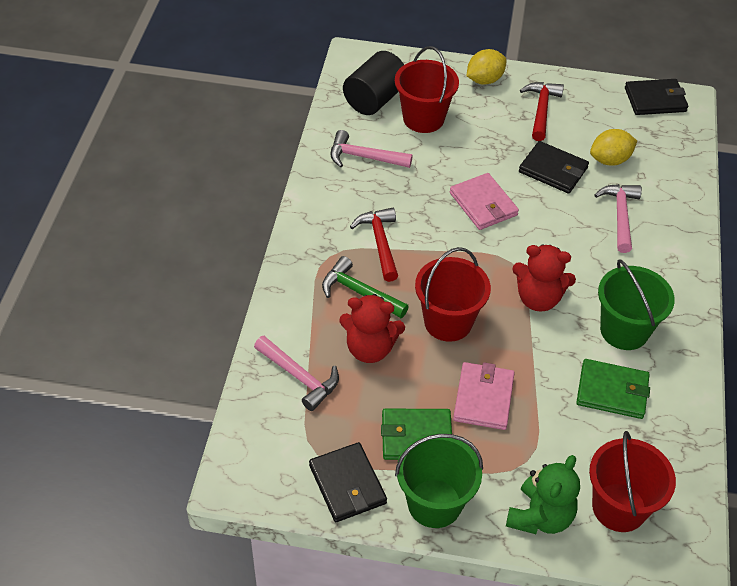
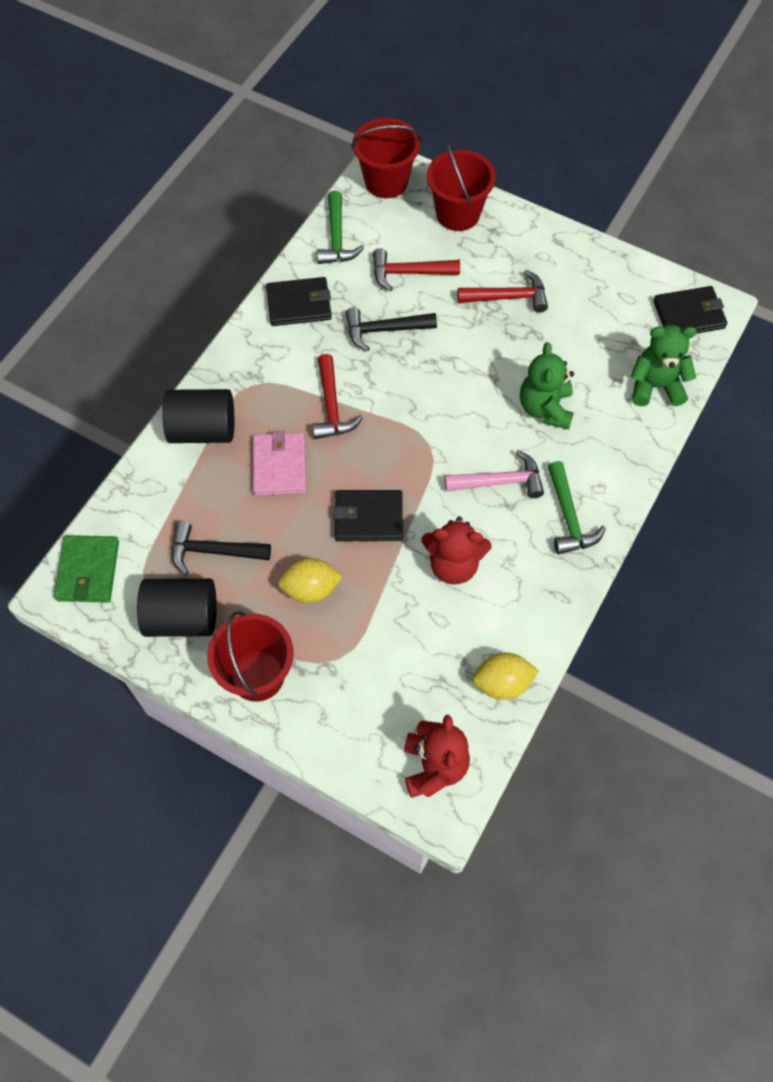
black cylinder: [343,51,404,115] = 1 -> [137,578,217,637] [162,389,234,443] = 2
black hammer: none = 0 -> [172,521,271,575] [345,308,437,351] = 2
green bucket: [395,434,483,528] [598,259,675,350] = 2 -> none = 0
green hammer: [322,256,409,318] = 1 -> [317,191,364,264] [548,461,606,555] = 2
green teddy bear: [506,455,580,534] = 1 -> [520,342,574,430] [630,325,697,406] = 2
green wallet: [381,409,452,460] [576,359,650,419] = 2 -> [54,535,119,603] = 1
pink hammer: [254,336,339,411] [330,130,413,168] [595,184,642,253] = 3 -> [445,450,544,498] = 1
pink wallet: [450,173,519,230] [453,362,514,430] = 2 -> [253,430,306,496] = 1
red hammer: [350,208,398,282] [520,82,564,141] = 2 -> [312,354,363,439] [373,248,460,291] [457,270,548,313] = 3

